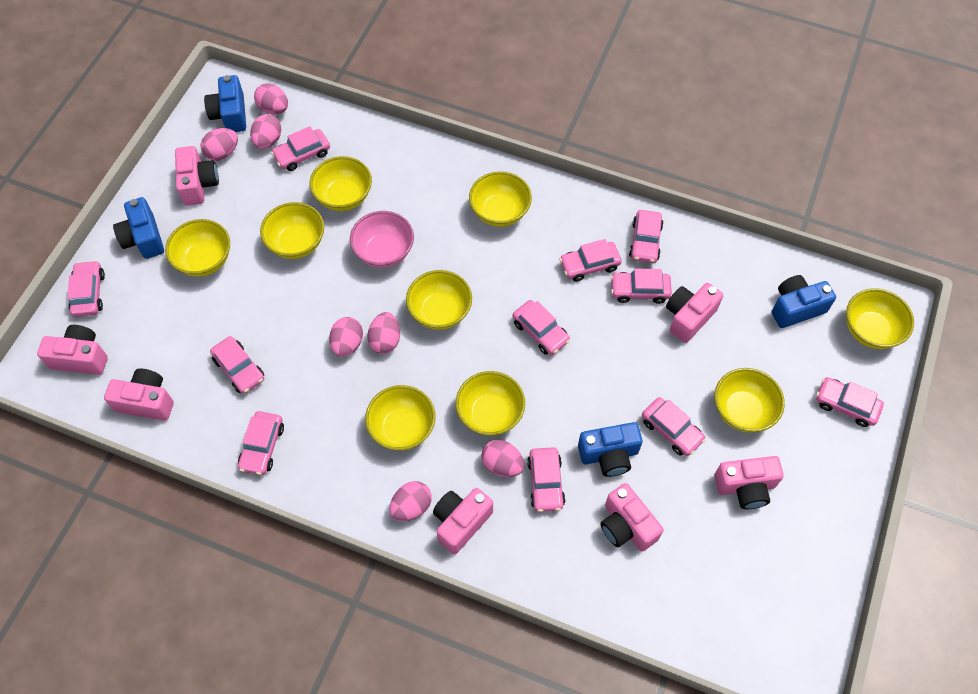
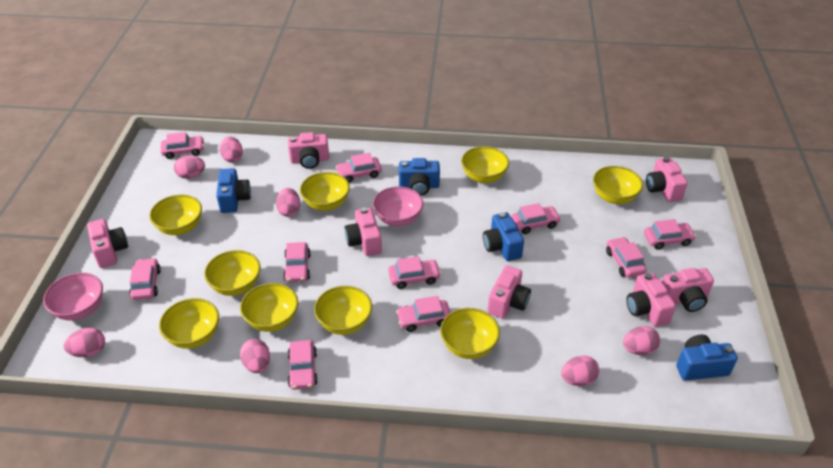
pink bowl: [350,211,414,268] = 1 -> [43,273,103,321] [373,186,424,226] = 2
pink car: [67,260,105,317] [210,336,264,394] [238,411,284,475] [271,126,330,171] [513,300,570,355] [527,447,565,512] [559,239,622,282] [611,269,672,304] [629,210,664,263] [642,397,706,456] [816,377,884,427] = 11 -> [129,258,161,300] [160,132,204,159] [283,242,311,282] [287,340,318,390] [336,153,382,183] [388,256,441,289] [396,296,451,332] [511,203,561,234] [606,237,647,278] [644,219,696,250] = 10

